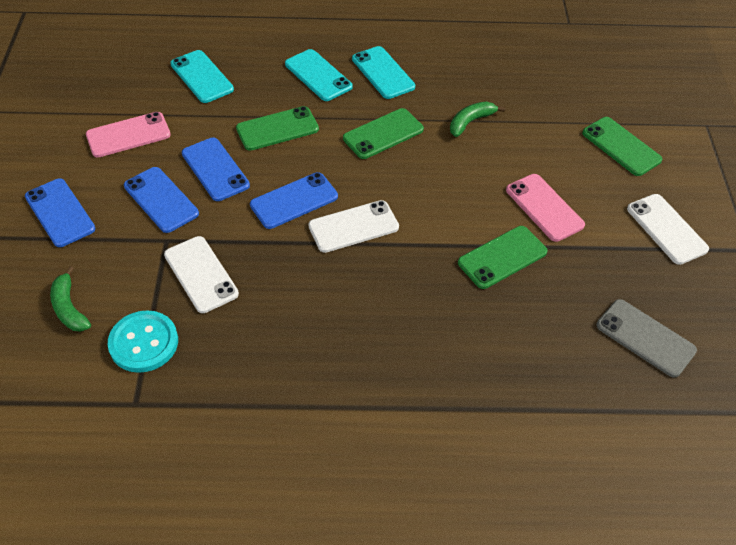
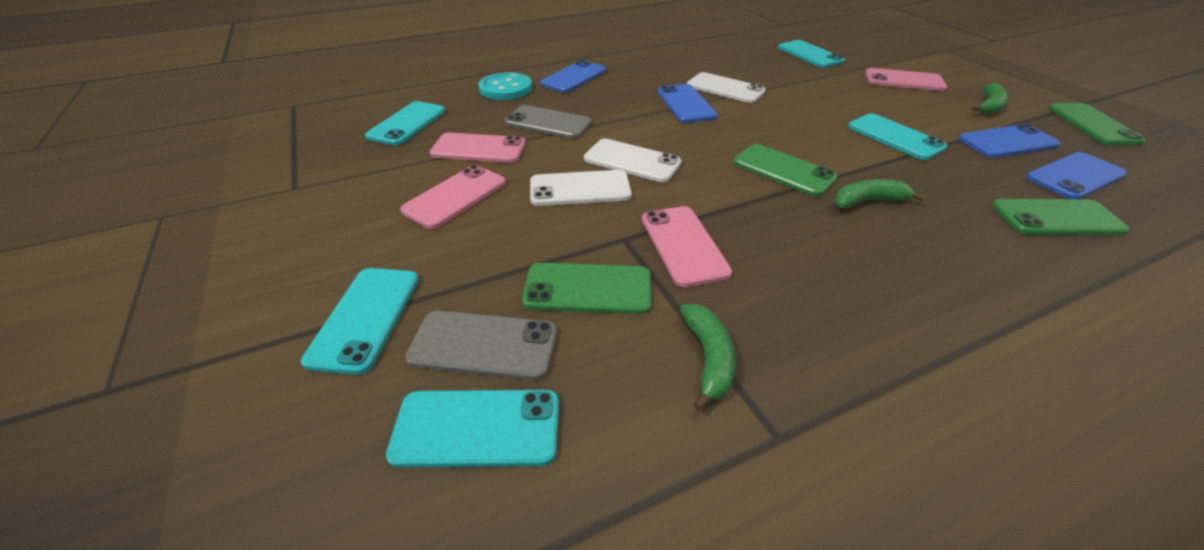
green banana: [50,266,91,332] [450,101,505,137] = 2 -> [680,304,736,411] [835,179,926,209] [971,83,1009,115] = 3
grey phone: [596,299,697,378] = 1 -> [405,311,557,380] [504,105,592,139] = 2
pink phone: [86,112,171,157] [506,174,585,242] = 2 -> [400,165,506,229] [430,132,526,163] [642,206,732,287] [865,68,947,91] = 4
turquoise phone: [170,50,234,103] [285,49,353,101] [352,46,415,99] = 3 -> [301,268,419,375] [365,101,446,145] [386,390,559,468] [778,40,845,68] [848,113,947,160] = 5

